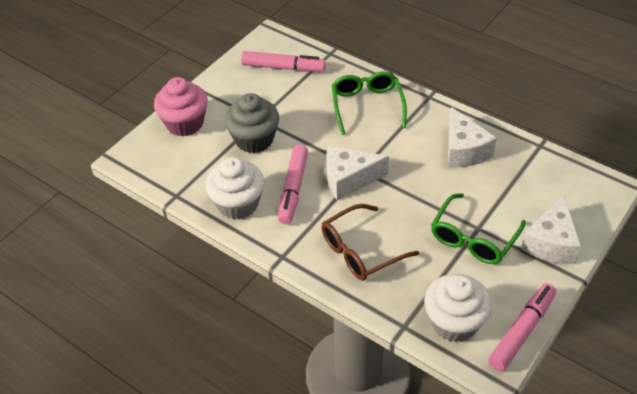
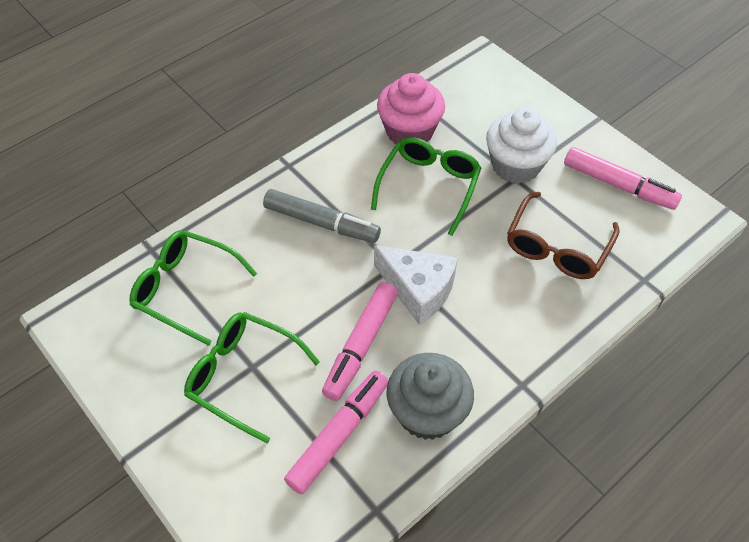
green glasses: [332,71,407,135] [431,193,526,264] = 2 -> [130,230,257,346] [184,312,320,443] [371,137,481,236] = 3
grey marker: none = 0 -> [263,189,381,243] = 1
white cheese: [326,146,389,200] [448,107,497,168] [521,195,581,264] = 3 -> [374,245,458,325] = 1
white cupcake: [206,157,264,220] [424,274,492,342] = 2 -> [486,107,557,184] = 1

